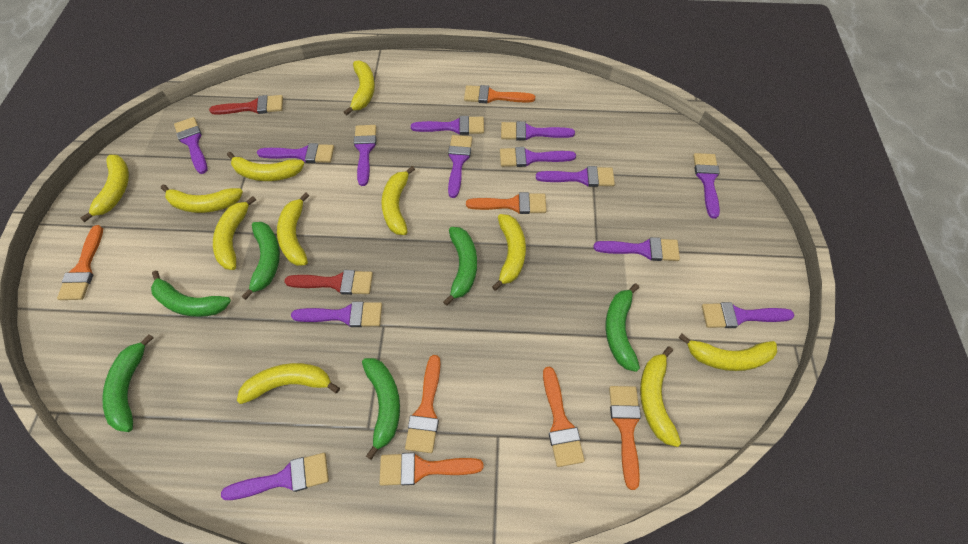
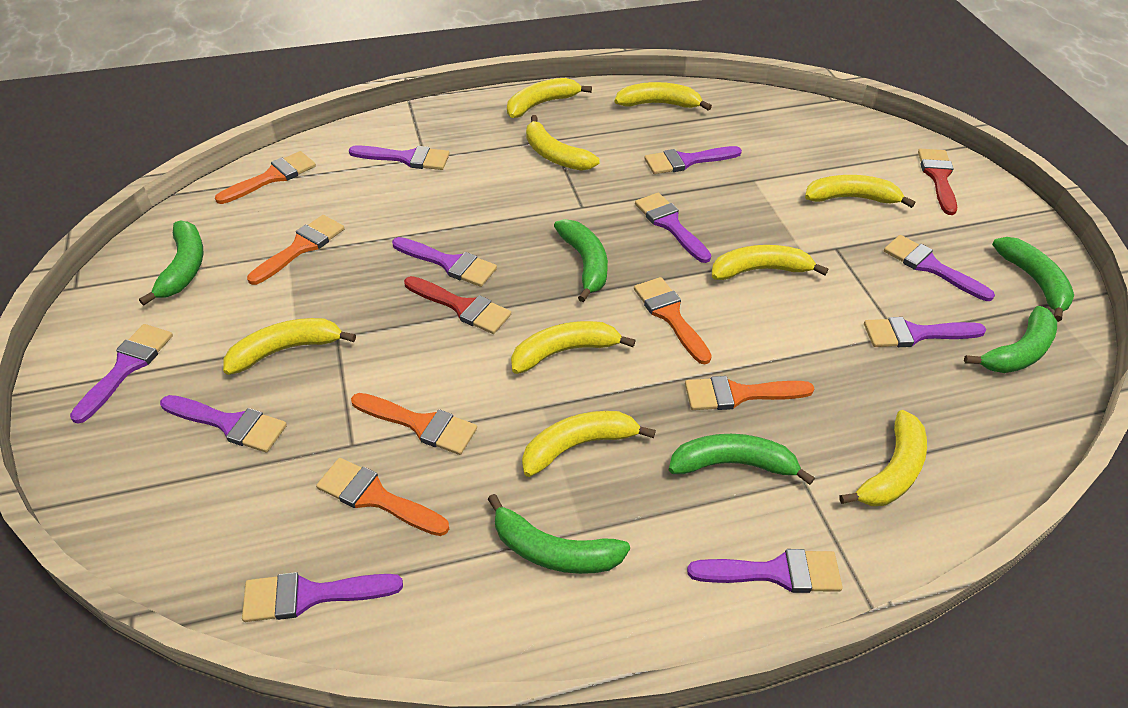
orange brush: [57,225,103,300] [379,452,484,486] [405,355,441,453] [464,85,535,103] [466,192,546,214] [543,367,585,467] [609,386,641,490] = 7 -> [215,151,316,204] [247,215,344,285] [316,458,449,536] [351,393,477,455] [634,277,712,364] [685,376,814,410] = 6
purple brush: [174,117,207,174] [221,453,329,500] [257,143,334,163] [291,301,382,327] [354,125,376,186] [411,116,484,135] [448,135,472,198] [500,147,576,167] [501,121,575,141] [536,166,615,187] [594,237,680,261] [693,153,720,219] [702,302,795,328] = 13 -> [70,324,173,424] [160,395,287,453] [242,572,403,622] [349,145,450,170] [392,237,497,287] [635,193,711,263] [644,146,742,174] [687,549,843,593] [864,317,986,347] [884,235,995,301] = 10
yellow banana: [80,155,129,222] [161,185,243,213] [213,196,256,270] [227,152,304,181] [237,363,340,404] [277,192,309,266] [344,60,375,115] [382,166,415,235] [492,214,526,291] [640,347,681,447] [678,334,777,371] = 11 -> [223,318,356,375] [507,78,592,118] [511,321,636,374] [522,411,656,477] [526,115,600,171] [615,82,712,111] [712,245,828,280] [805,175,915,208] [839,410,927,506] = 9

